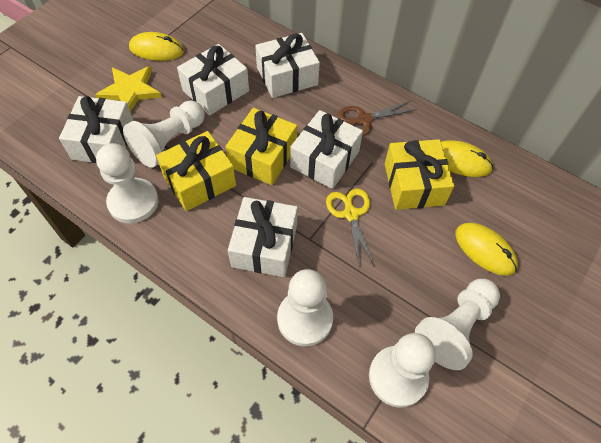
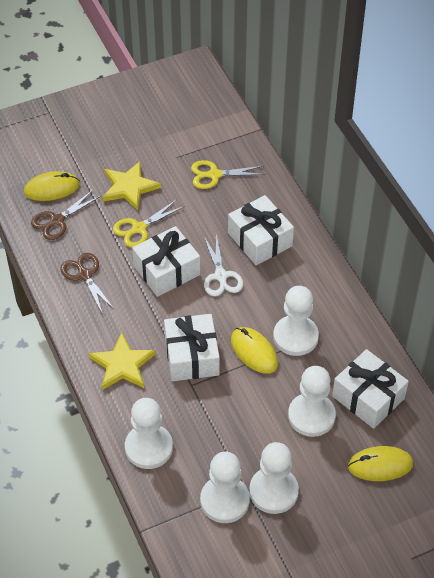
brown scissors: [337,101,417,137] = 1 -> [31,190,101,240] [60,253,115,315] = 2
white gift: [59,96,134,163] [177,44,249,116] [228,197,298,277] [255,33,320,98] [290,110,363,189] = 5 -> [132,226,200,297] [164,314,220,381] [228,195,294,265] [332,349,409,429] = 4
white scissors: none = 0 -> [204,233,243,296] = 1
yellow gift: [156,131,236,211] [225,108,297,185] [385,139,454,210] = 3 -> none = 0
yellow scissors: [326,188,375,269] = 1 -> [113,199,185,248] [191,160,266,189] = 2
yellow star: [95,66,162,112] = 1 -> [89,333,156,390] [102,161,161,211] = 2

